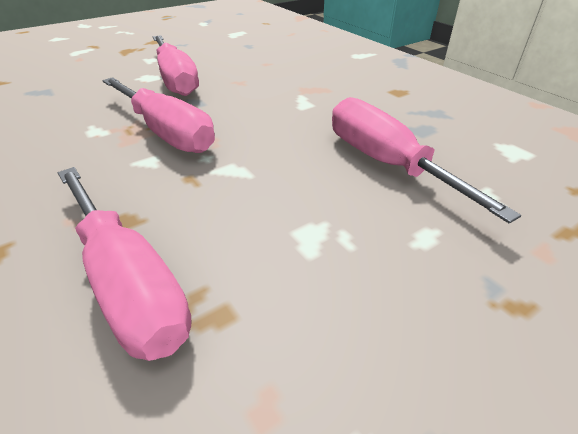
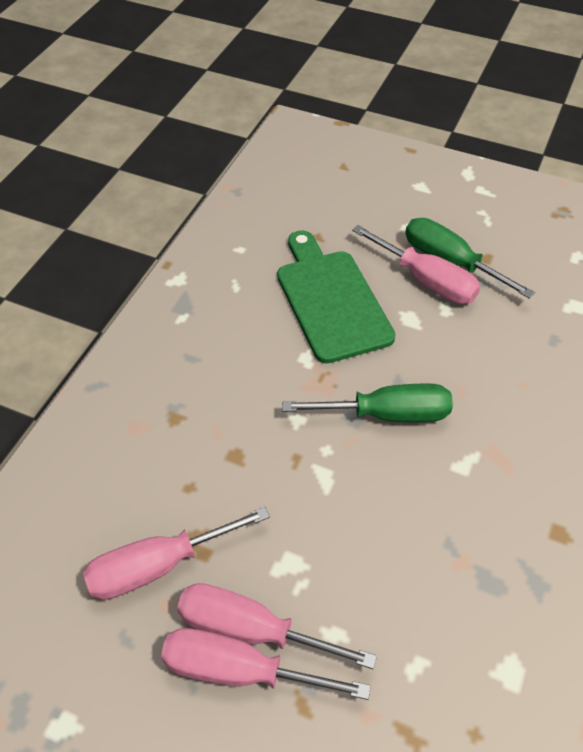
green cutting board: none = 0 -> [277,230,396,363] = 1
green screwdriver: none = 0 -> [282,383,453,422] [405,218,535,299] = 2

